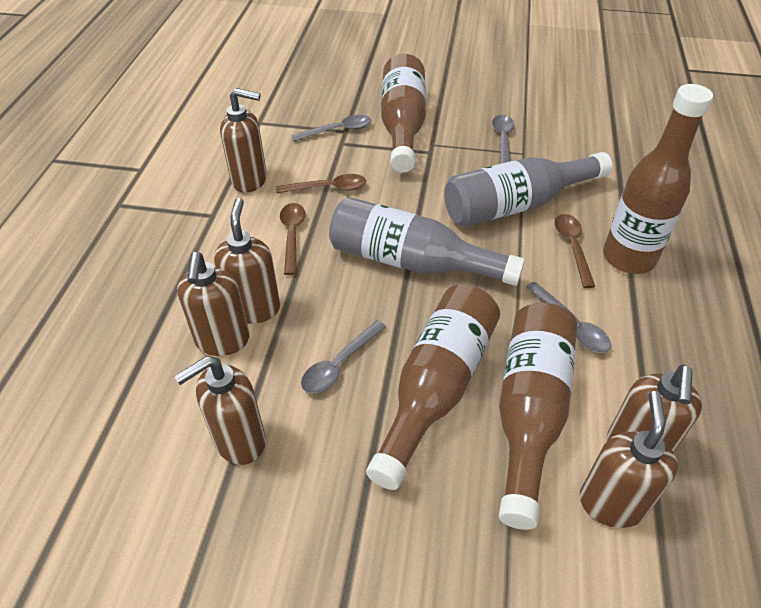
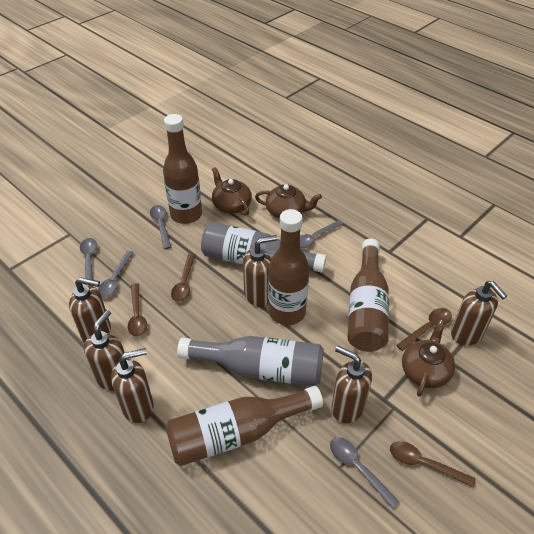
brown spoon: [276,174,366,193] [280,203,306,275] [555,214,595,288] = 3 -> [128,283,147,337] [171,253,196,302] [390,441,476,488] [396,308,452,351] = 4
brown teapot: none = 0 -> [212,167,252,216] [255,184,322,218] [402,320,455,397] = 3
grey spoon: [291,115,371,141] [301,320,386,394] [492,115,514,164] [526,282,611,353] = 4 -> [80,238,97,285] [98,251,134,298] [150,205,171,249] [300,220,343,249] [330,437,399,508] = 5

